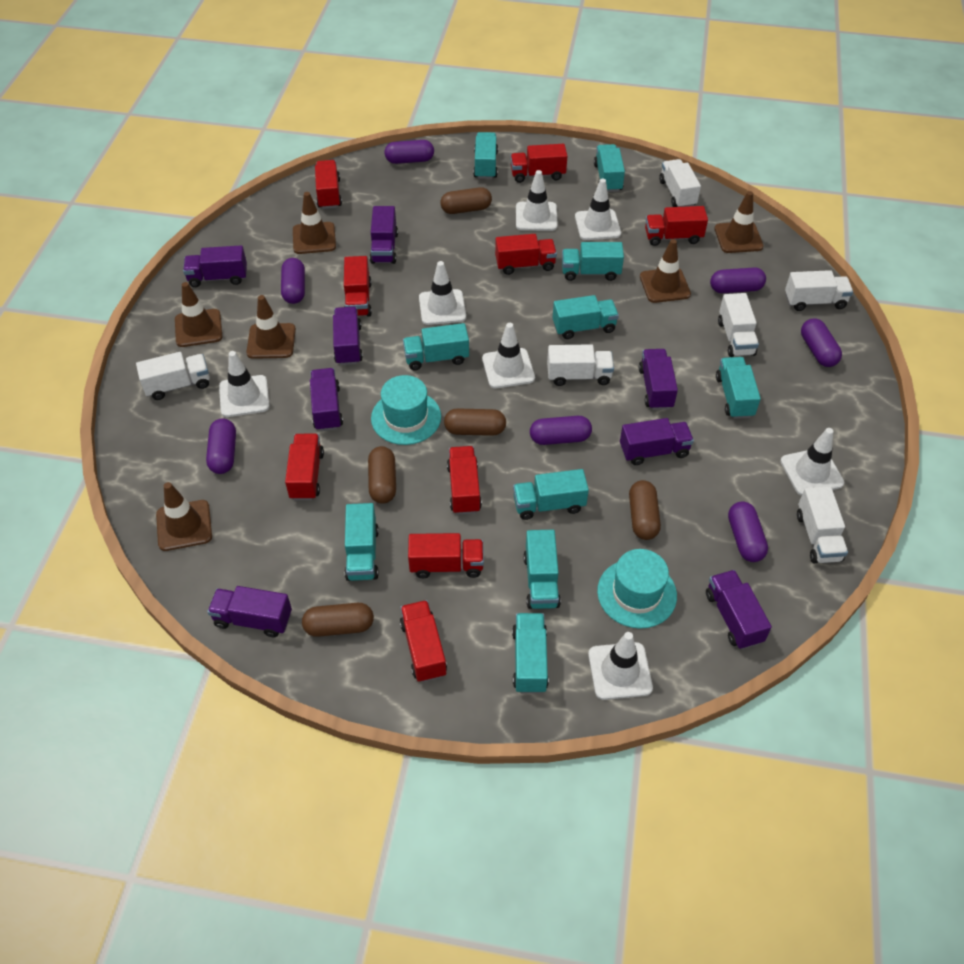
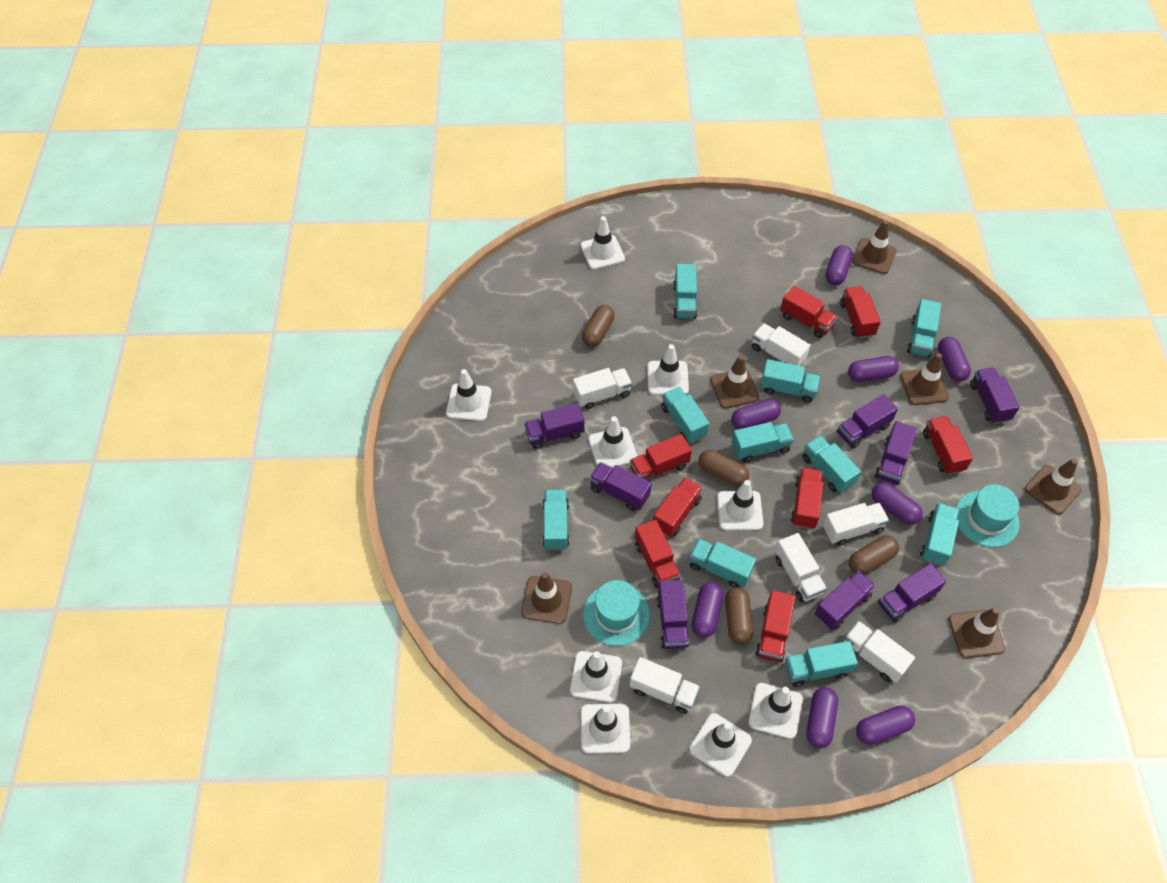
brown capsule: [302,603,374,637] [368,446,396,504] [440,187,492,214] [444,408,506,436] [629,480,661,540] = 5 -> [582,305,615,347] [698,450,749,486] [725,587,753,644] [849,535,899,575] = 4
purple capsule: [206,419,236,474] [281,258,305,304] [384,140,434,164] [530,416,592,445] [710,267,766,293] [728,501,768,562] [801,318,842,367] = 7 -> [692,582,723,638] [731,399,781,429] [806,687,838,748] [825,245,853,285] [848,356,899,382] [856,706,915,745] [871,482,923,525] [938,337,971,382] = 8
red truck: [285,434,324,500] [315,160,342,209] [344,256,372,317] [400,600,447,682] [408,533,484,578] [447,446,482,515] [495,234,557,275] [510,144,567,183] [645,206,708,246] = 9 -> [630,434,692,482] [635,520,681,588] [653,477,703,537] [755,590,795,662] [780,286,837,338] [791,468,823,529] [840,286,881,339] [923,416,973,475] = 8
white traffic cone: [219,351,270,417] [419,261,466,325] [482,323,535,388] [516,170,558,231] [575,179,621,240] [588,632,653,700] [780,428,844,496] = 7 -> [446,369,491,421] [570,651,622,703] [581,216,625,270] [581,704,630,753] [588,416,637,468] [647,344,689,395] [689,713,752,777] [717,480,763,531] [748,683,803,739] = 9

